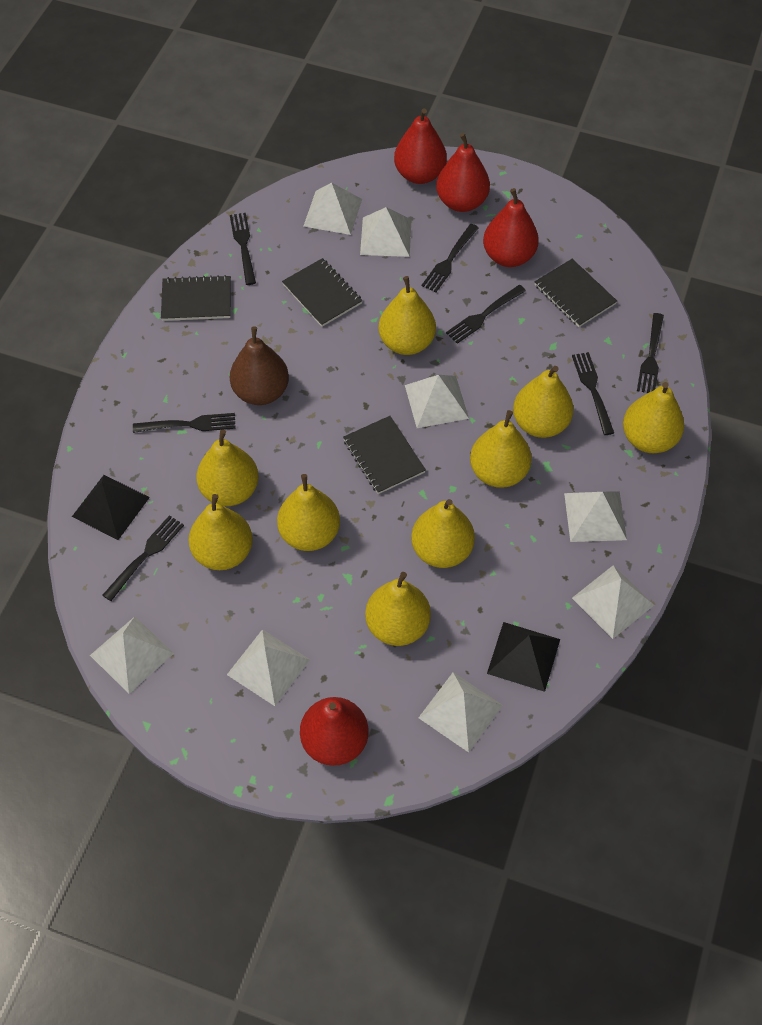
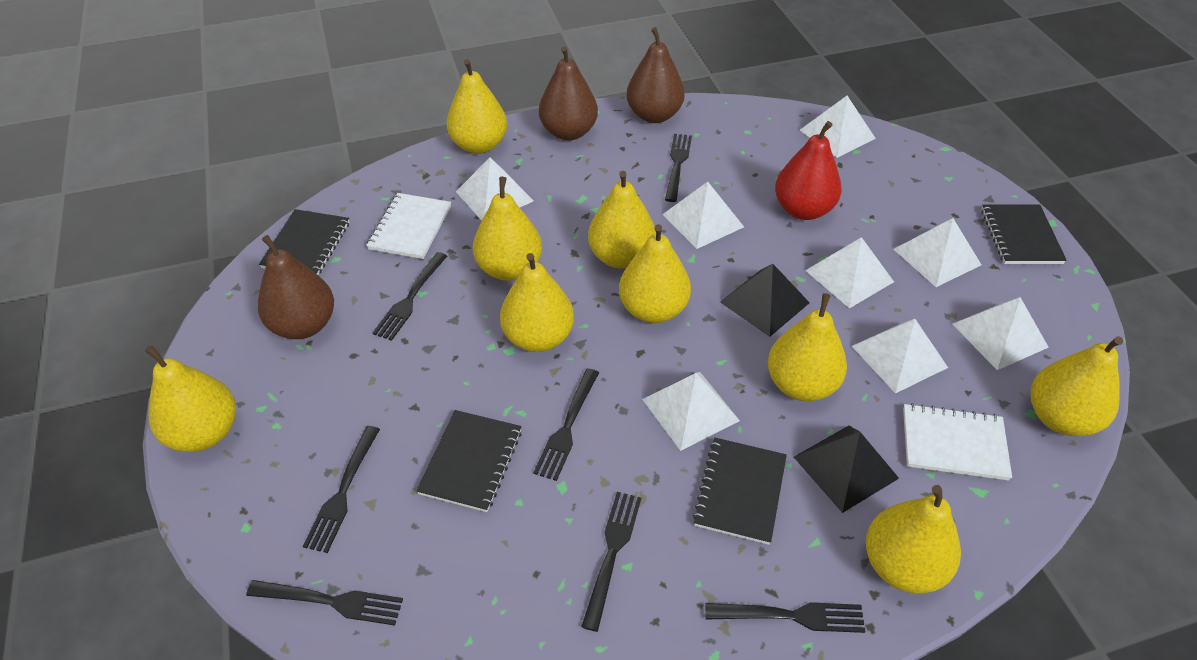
brown pear: [230,327,289,405] = 1 -> [258,235,334,339] [539,46,598,140] [626,27,685,123] = 3
red pear: [300,697,369,766] [394,108,447,184] [436,133,490,212] [483,188,539,267] = 4 -> [775,121,842,220] = 1
white notebook: none = 0 -> [366,193,451,259] [903,403,1012,481] = 2

